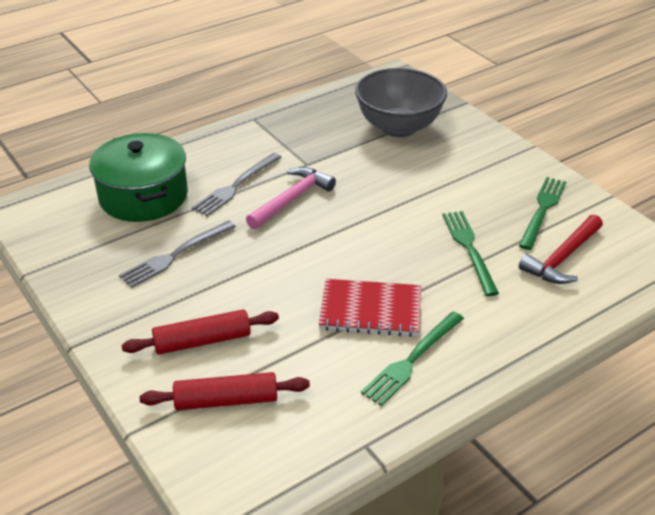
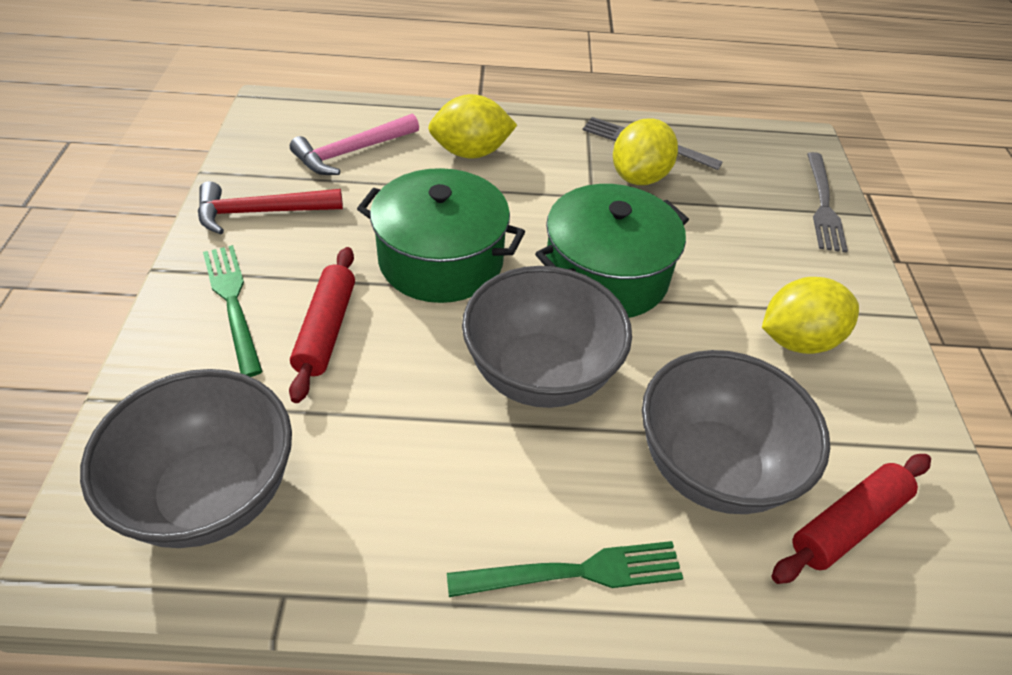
green fork: [361,311,464,406] [442,211,499,296] [519,177,566,250] = 3 -> [203,245,263,377] [447,541,683,597] = 2
green pot: [89,133,188,222] = 1 -> [357,168,525,303] [535,184,689,318] = 2
grey bowl: [355,68,447,137] = 1 -> [80,369,292,548] [462,266,632,408] [642,350,830,514] = 3
red notebook: [319,279,421,337] = 1 -> none = 0
yellow lemon: none = 0 -> [428,94,517,159] [613,118,678,185] [762,277,859,354] = 3

